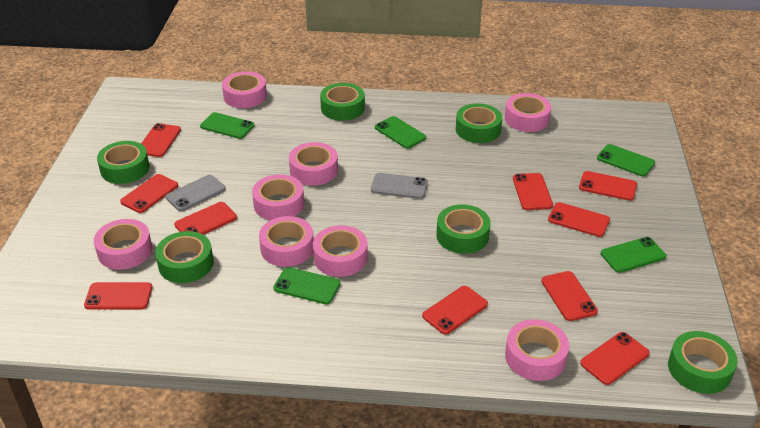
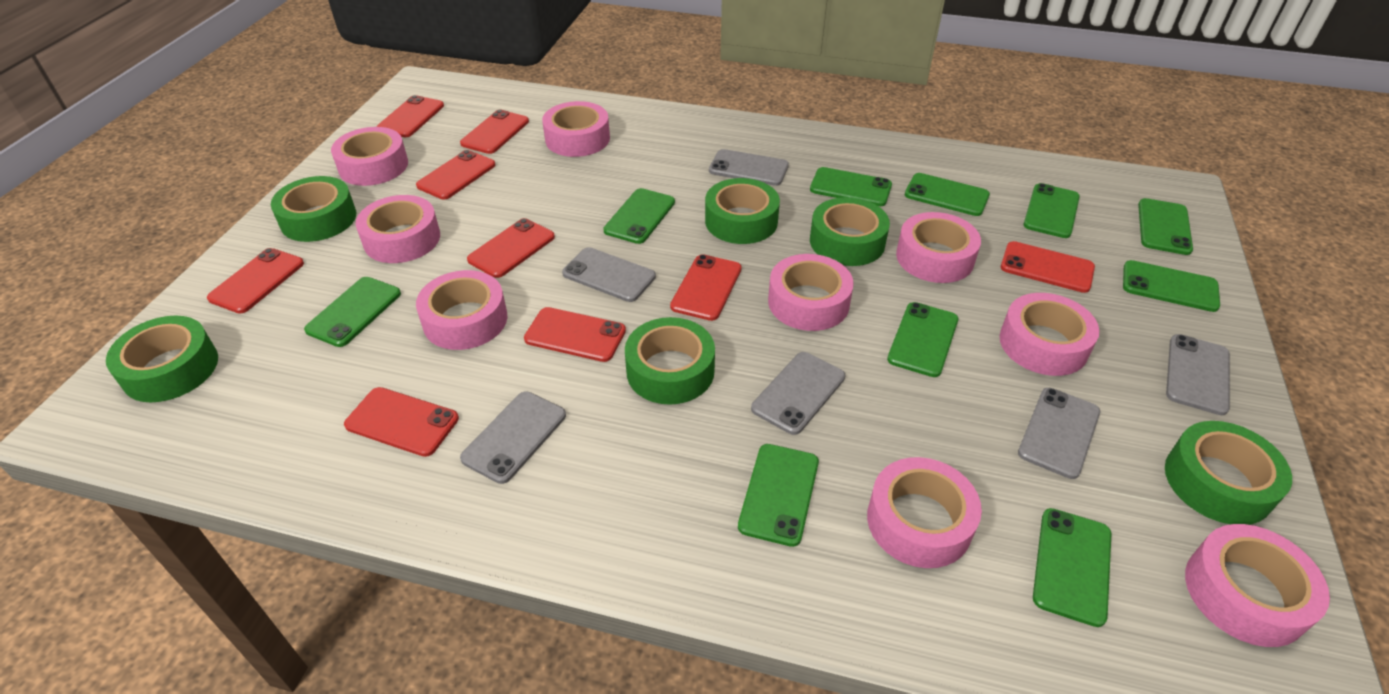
green phone: [200,112,254,139] [273,267,341,304] [375,116,426,149] [597,144,655,176] [601,237,666,273] = 5 -> [304,277,401,347] [603,188,675,244] [738,444,819,547] [810,167,892,206] [887,302,959,377] [905,173,990,216] [1023,183,1080,238] [1033,508,1111,627] [1123,260,1220,312] [1138,198,1193,255] = 10
grey phone: [166,175,226,211] [371,173,428,199] = 2 -> [460,391,566,484] [562,247,656,302] [709,149,789,186] [751,352,845,435] [1018,388,1100,479] [1166,334,1230,415] = 6
pink tape: [94,219,152,270] [222,71,267,108] [252,174,304,220] [259,216,314,267] [289,142,338,185] [313,225,368,277] [505,93,552,132] [505,319,569,381] = 8 -> [331,127,408,186] [356,195,440,263] [416,270,507,350] [542,101,610,157] [768,254,854,331] [867,457,982,568] [896,212,981,283] [1000,293,1099,376] [1185,524,1330,647] = 9
red phone: [84,282,153,310] [120,174,178,213] [141,123,181,157] [174,202,237,235] [422,286,488,335] [513,173,553,210] [541,271,598,321] [548,202,610,237] [579,171,637,201] [580,332,650,385] = 10 -> [207,248,304,313] [344,387,459,457] [376,95,444,137] [416,150,495,200] [460,110,529,154] [467,218,555,278] [524,307,626,362] [670,254,742,321] [1001,241,1095,293] = 9

